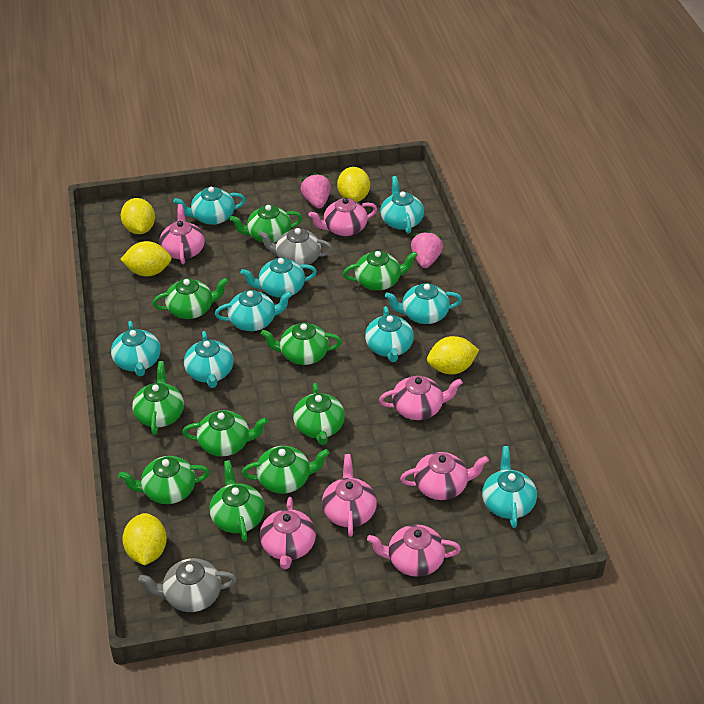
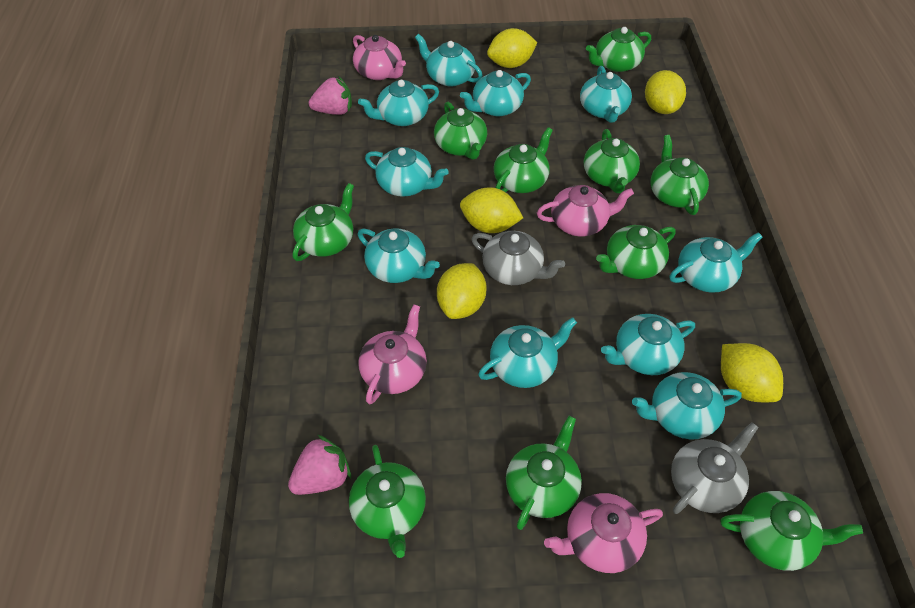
pink teapot: [160,204,205,264] [260,497,316,569] [309,198,377,236] [322,454,377,537] [367,524,461,577] [379,376,463,420] [400,452,489,500] = 7 -> [353,35,406,80] [358,304,427,404] [537,185,634,237] [544,493,663,573] = 4
turquoise teapot: [111,321,161,376] [173,187,246,225] [184,331,234,388] [215,290,292,331] [241,258,317,298] [365,306,414,362] [380,176,424,234] [385,283,462,324] [482,446,537,528] = 9 -> [358,80,439,126] [358,228,440,283] [365,147,449,197] [415,34,483,87] [460,70,531,116] [478,317,577,388] [580,66,632,123] [601,314,695,375] [632,372,742,440] [670,232,763,293] = 10

